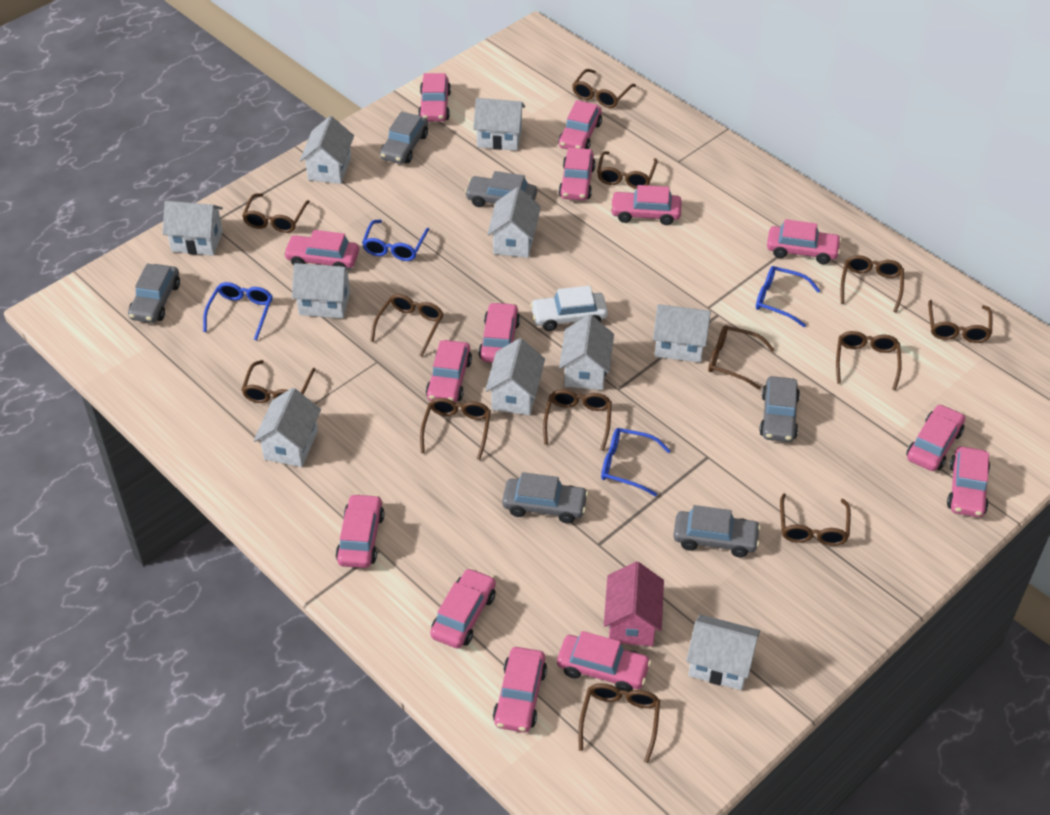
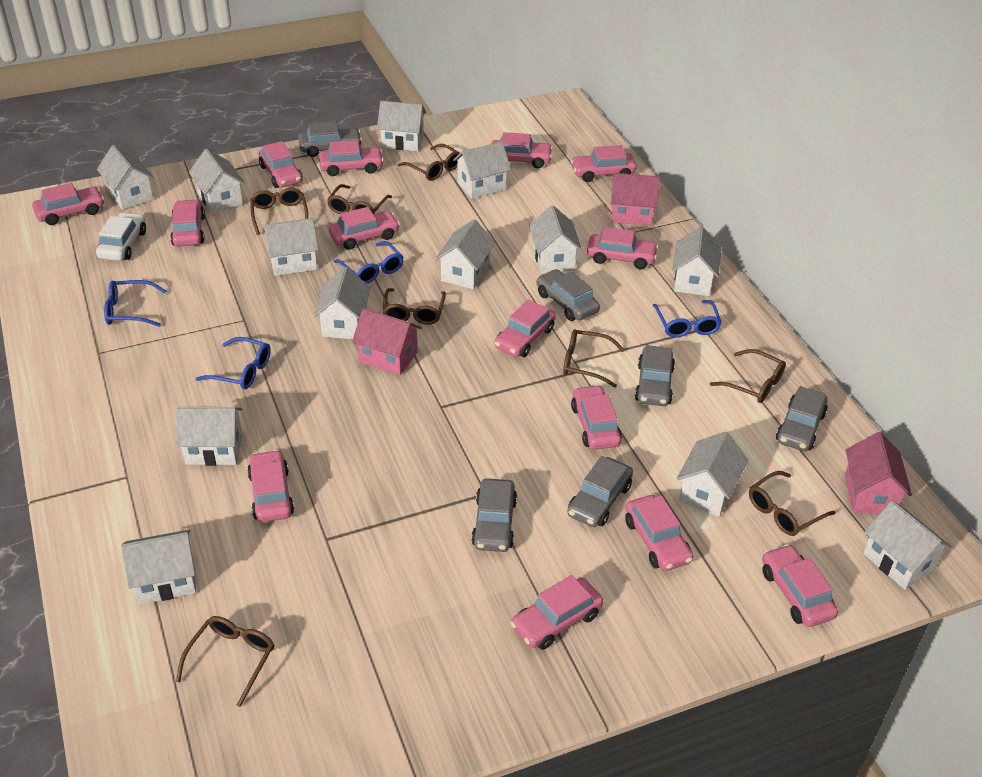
brown glasses: [241,360,316,403] [242,193,310,233] [370,294,444,357] [420,398,491,460] [543,390,612,451] [572,69,636,108] [578,683,660,763] [597,151,658,189] [708,326,775,389] [780,493,851,546] [836,331,902,390] [841,255,904,312] [928,300,992,343] = 13 -> [176,616,274,707] [250,188,308,235] [327,184,392,214] [382,288,446,325] [398,144,460,181] [563,329,625,387] [710,349,786,403] [749,471,835,536] = 8
pink house: [604,562,664,646] = 1 -> [352,308,422,375] [611,173,660,226] [845,432,912,514] = 3
white house: [163,201,223,256] [253,388,321,467] [292,263,351,318] [300,116,354,184] [473,98,525,151] [485,338,545,415] [487,187,541,258] [559,314,614,390] [653,304,711,363] [686,614,760,690] = 10 -> [97,145,154,210] [121,530,196,605] [176,407,243,466] [189,149,245,214] [263,218,319,276] [314,267,371,339] [377,101,426,151] [435,219,495,289] [453,141,511,199] [529,205,582,273] [672,227,721,296] [677,431,748,517] [863,501,952,590] = 13

